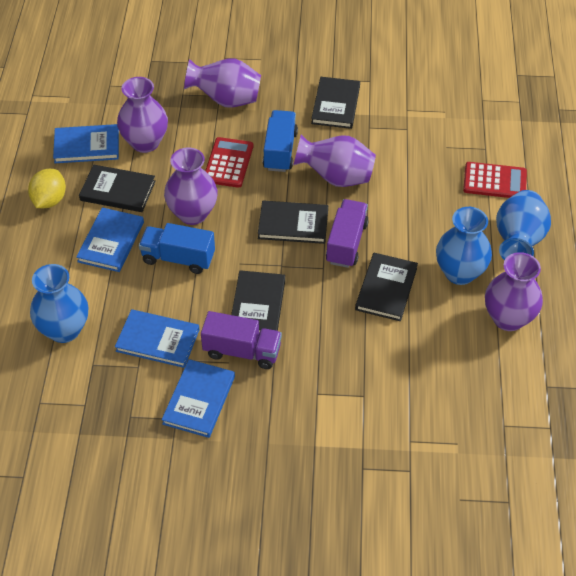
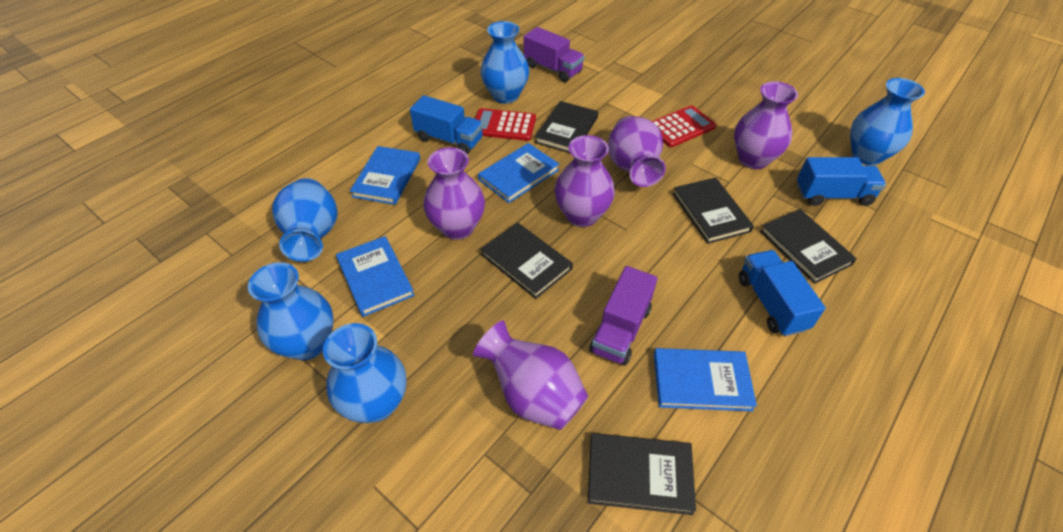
blue truck: [139,223,215,274] [263,110,298,172] = 2 -> [410,95,483,154] [739,250,826,337] [797,157,886,206] = 3
blue vase: [30,264,88,343] [436,207,492,285] [496,190,551,260] = 3 -> [248,262,333,360] [272,178,338,262] [323,323,406,423] [480,21,529,104] [850,78,925,165] = 5
yellow lemon: [28,169,66,208] = 1 -> none = 0

